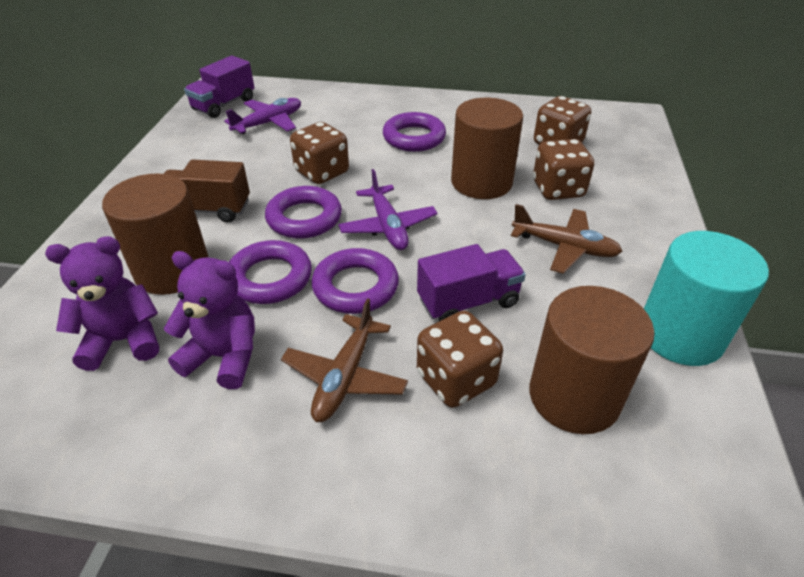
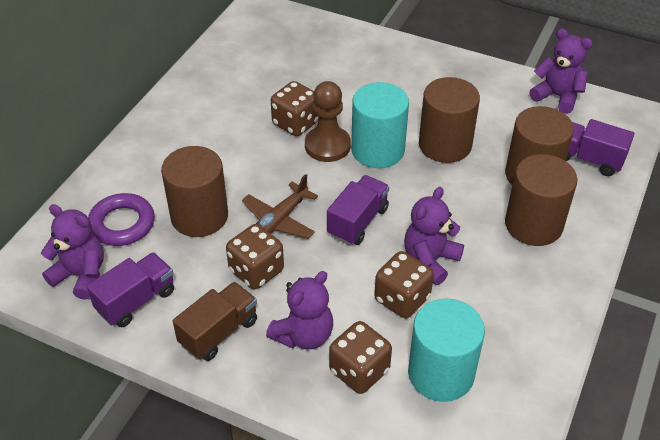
brown cylinder: [102,173,209,295] [451,98,523,199] [529,286,655,434] = 3 -> [161,146,228,237] [419,77,480,163] [505,106,574,185] [505,154,577,246] = 4
brown pawn: none = 0 -> [305,81,351,162] = 1
brown plane: [281,298,408,422] [511,204,623,274] = 2 -> [242,174,318,239] = 1
purple plane: [224,98,301,134] [338,169,438,250] = 2 -> none = 0
purple ring: [229,240,312,304] [265,186,342,239] [312,248,399,314] [383,112,446,152] = 4 -> [88,193,155,246] = 1
purple teddy bear: [45,236,159,371] [164,251,255,389] = 2 -> [41,204,104,300] [266,271,333,350] [404,187,464,285] [529,28,593,114] = 4
purple truck: [184,56,254,118] [417,244,526,321] = 2 -> [87,252,174,327] [327,175,389,245] [566,119,635,176] = 3
turquoise cylinder: [644,231,769,366] = 1 -> [351,82,409,168] [408,299,485,402] = 2

